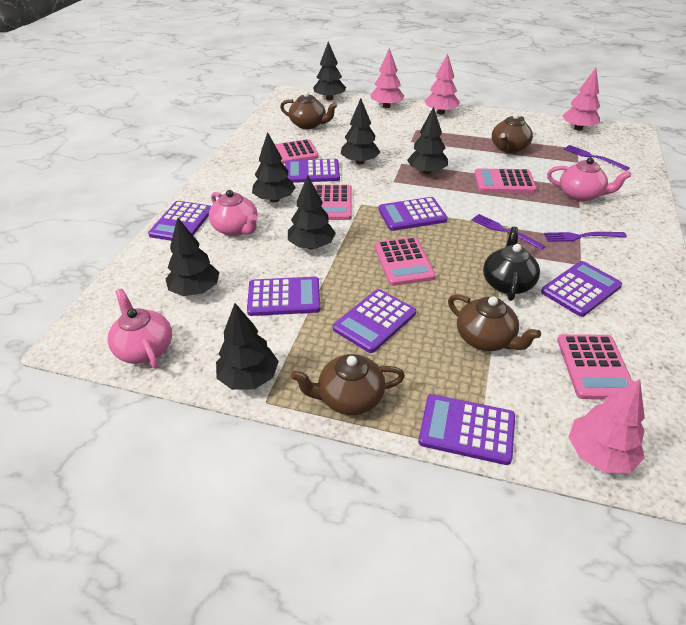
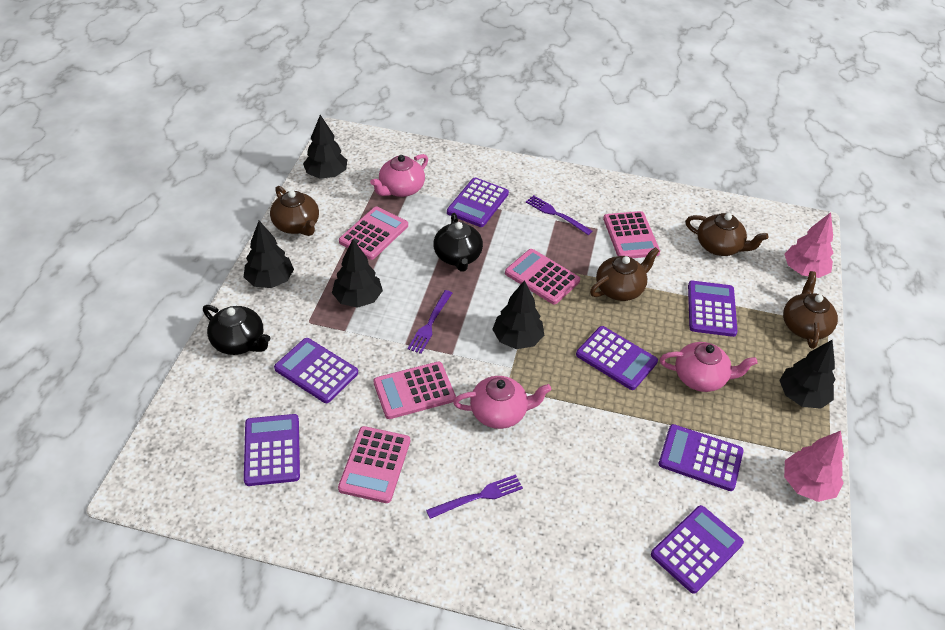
black teapot: [483,227,540,301] = 1 -> [203,305,270,355] [433,213,483,272] = 2
black tree: [166,217,219,296] [216,303,279,390] [252,132,296,202] [288,175,336,249] [313,42,346,100] [341,98,380,165] [407,107,448,175] = 7 -> [244,221,294,288] [303,115,347,179] [332,239,383,308] [492,280,544,349] [779,340,835,409] = 5
pink tree: [370,48,404,108] [425,53,459,115] [562,68,600,131] [569,379,645,473] = 4 -> [784,431,844,502] [785,212,833,278] = 2

